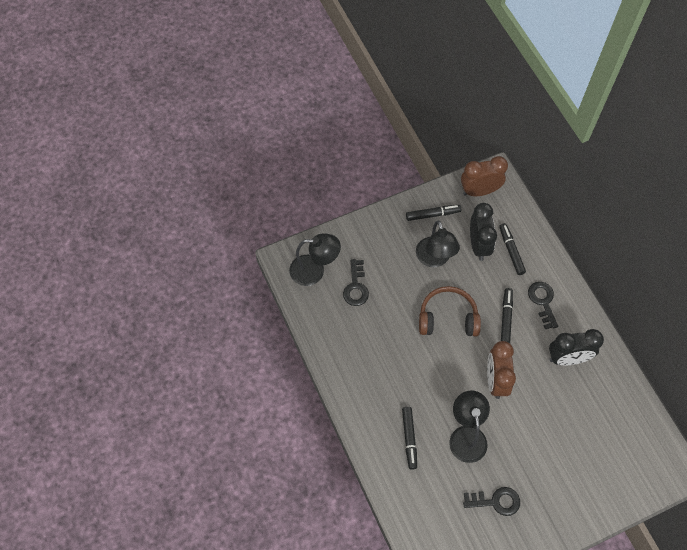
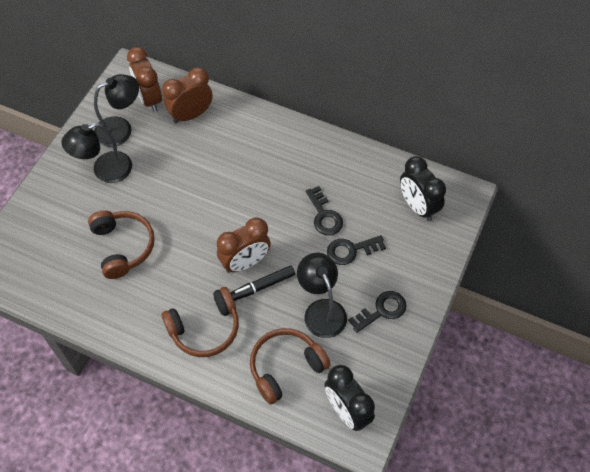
black marker: [402,407,417,470] [406,205,461,221] [499,223,526,275] [501,288,513,343] = 4 -> [230,266,295,301] = 1
brown clock: [461,156,508,196] [487,341,516,399] = 2 -> [127,47,162,112] [162,67,213,123] [217,217,271,273] = 3
brown headphones: [419,286,481,336] = 1 -> [88,210,155,279] [162,287,239,357] [250,328,331,405] = 3

